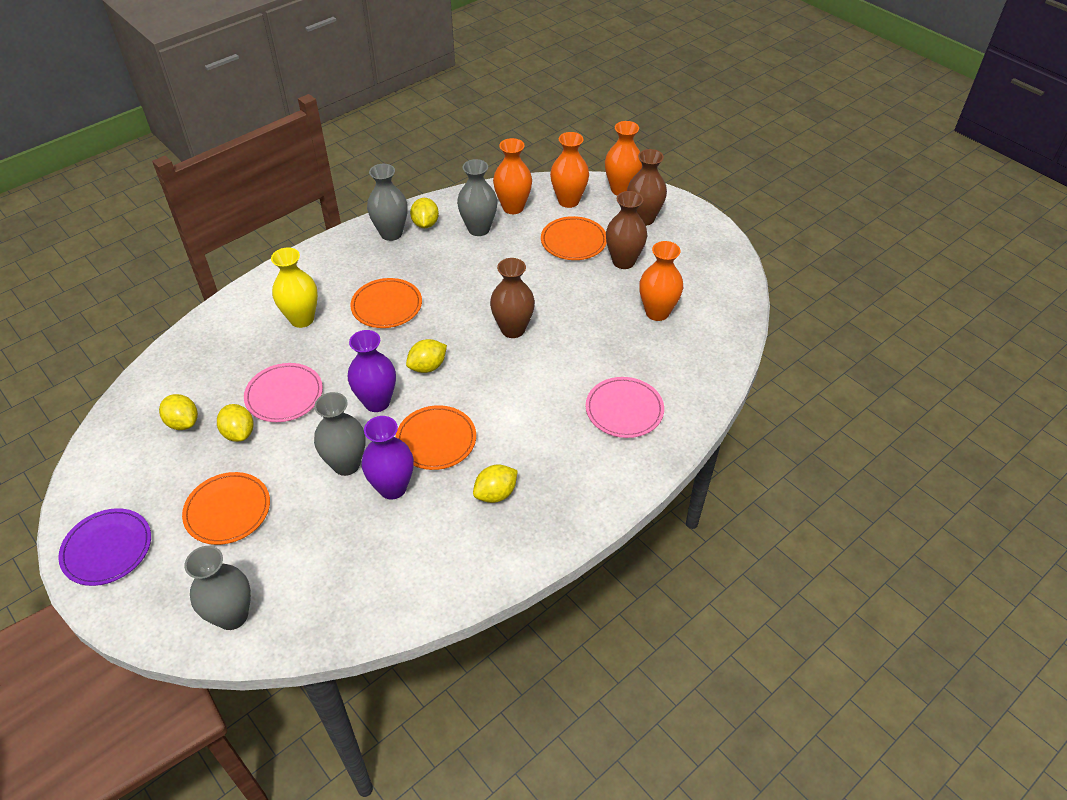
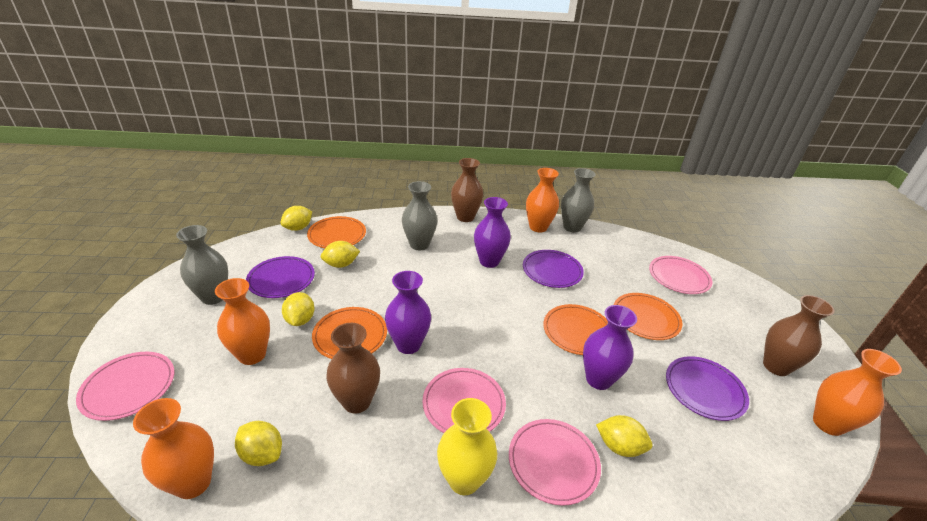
grey vase: [184,546,251,630] [314,392,366,476] [367,164,408,241] [457,159,497,236] = 4 -> [176,225,228,305] [402,181,438,250] [561,168,595,233] = 3
pink plate: [244,363,323,422] [586,377,664,438] = 2 -> [76,352,174,421] [423,368,506,433] [509,419,601,506] [649,256,712,294] = 4
purple plate: [58,508,151,586] = 1 -> [246,256,315,298] [523,250,584,288] [666,356,749,421] = 3
purple vase: [348,330,396,412] [361,416,414,500] = 2 -> [385,271,431,354] [474,197,511,268] [583,305,637,390] = 3

